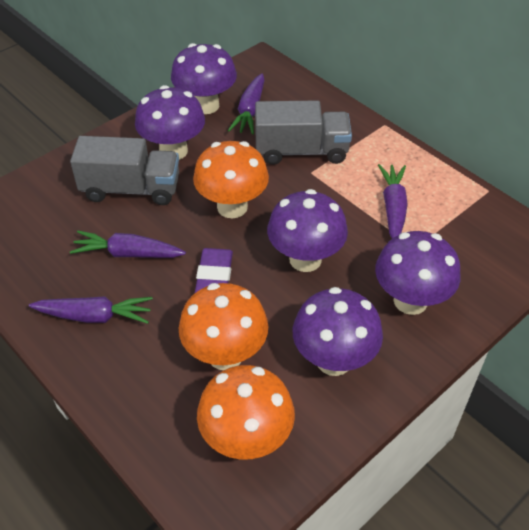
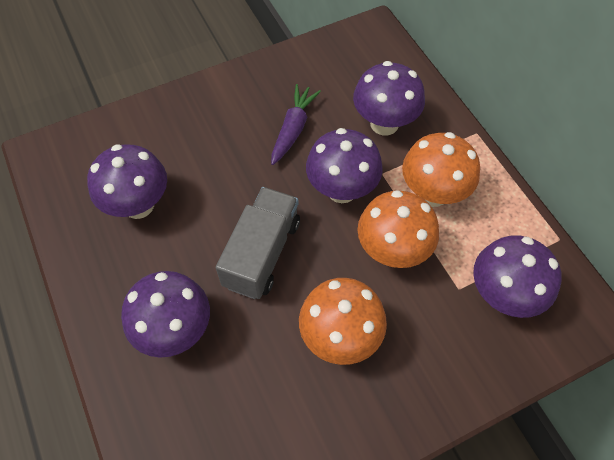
grey truck: [70,136,179,205] [255,100,352,165] = 2 -> [216,187,300,299] = 1
purple carrot: [29,296,153,324] [70,231,186,258] [228,73,265,135] [378,164,408,239] = 4 -> [271,84,321,165] = 1
purple eraser: [194,248,233,294] = 1 -> none = 0

